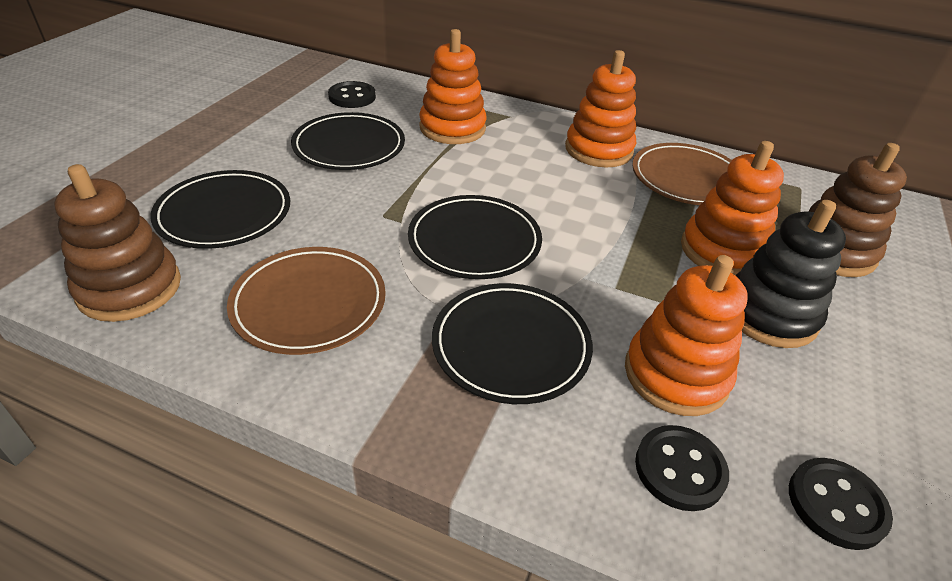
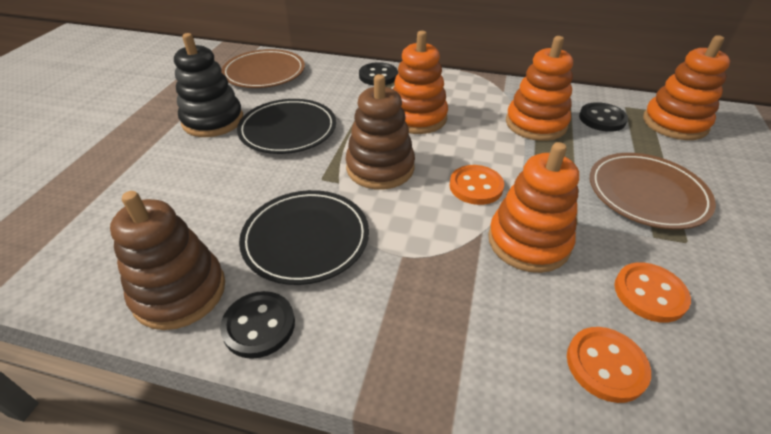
black plate: [150,170,290,249] [291,112,405,170] [408,195,542,279] [432,283,593,404] = 4 -> [237,99,336,154] [239,190,369,285] = 2
orange button: none = 0 -> [450,165,504,205] [567,327,651,403] [614,262,691,323] = 3

